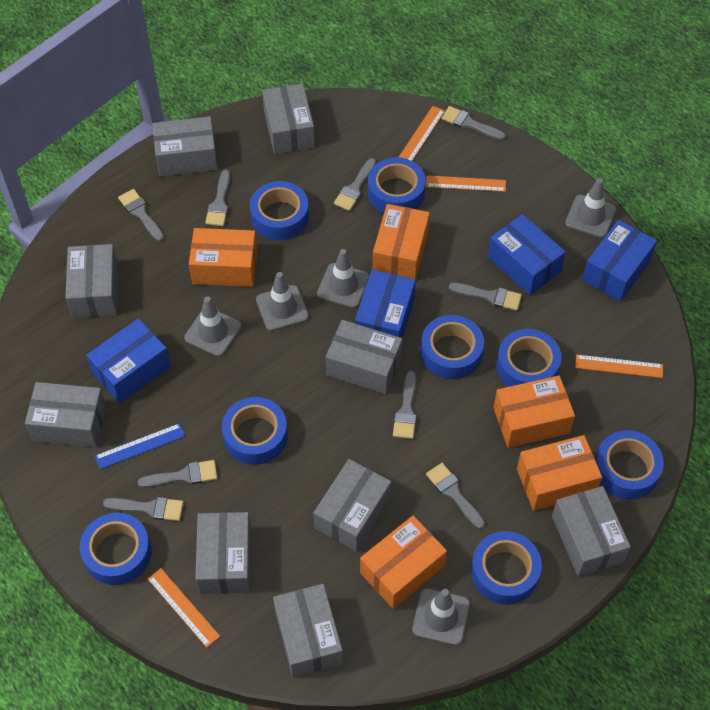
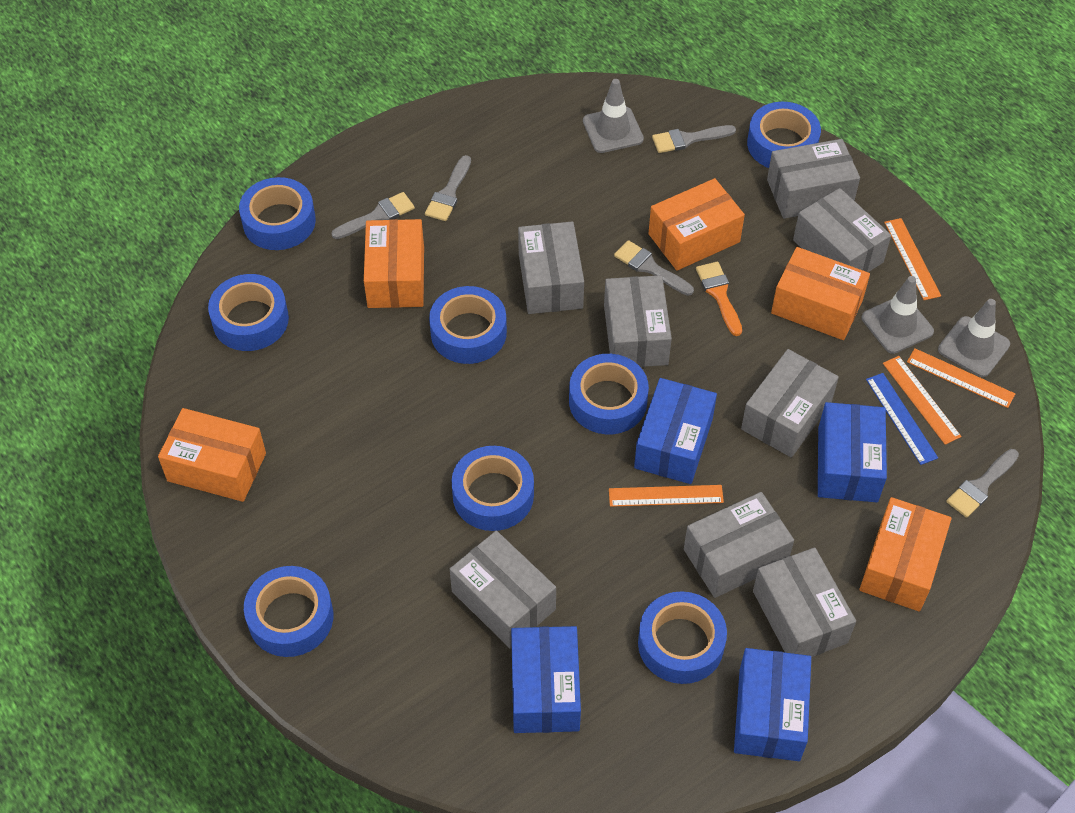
grey box: [25,382,107,447] [66,244,118,318] [152,116,218,177] [195,512,251,594] [262,83,315,154] [273,584,343,678] [313,459,391,552] [326,320,403,394] [552,486,631,577] = 9 -> [450,531,556,649] [518,222,584,314] [604,275,672,367] [684,492,794,598] [741,349,839,458] [753,547,856,657] [767,139,860,219] [793,188,891,272] = 8
grey brush: [103,497,184,521] [118,189,164,241] [138,460,217,488] [205,170,230,226] [334,158,376,211] [393,371,417,439] [426,463,485,529] [441,106,506,140] [449,283,522,311] = 9 -> [331,192,415,239] [425,155,471,221] [614,240,694,296] [652,125,736,153] [946,449,1019,518] = 5
grey traffic cone: [184,296,241,356] [256,272,309,331] [317,249,370,308] [412,588,470,645] [565,179,616,238] = 5 -> [583,79,644,153] [862,276,934,354] [938,299,1010,377] = 3
orange brush: none = 0 -> [696,262,742,336] = 1

